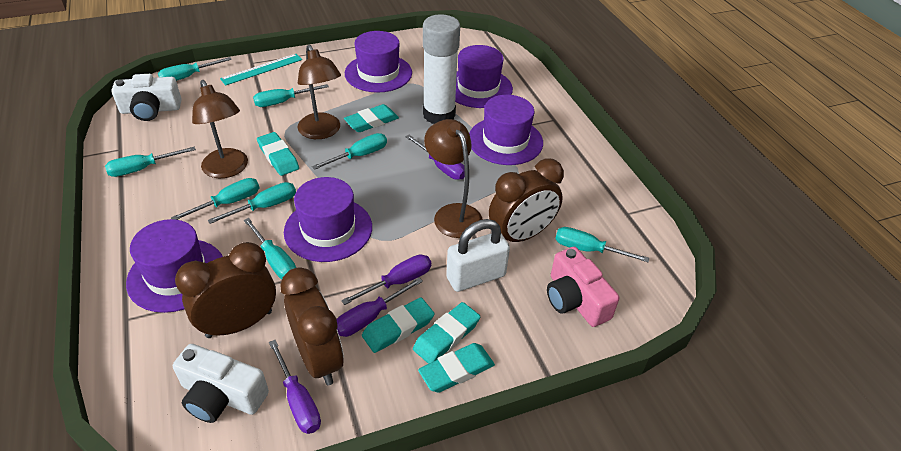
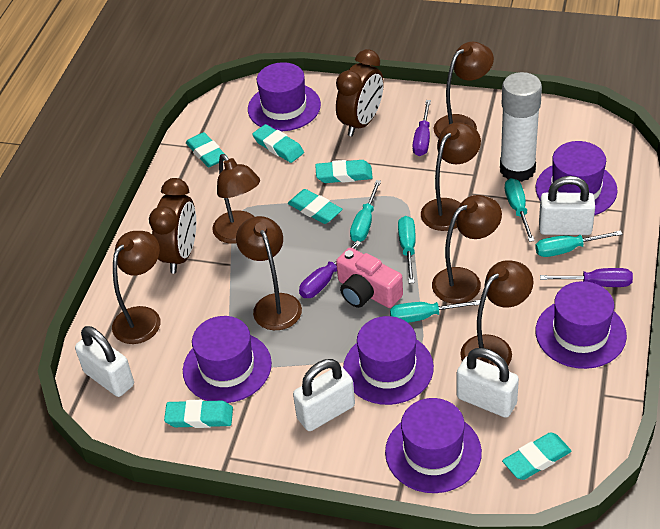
brown clock: [175,242,276,338] [281,267,344,385] [489,158,564,242] = 3 -> [149,178,196,274] [336,49,384,136] = 2
brown lamp: [192,80,248,178] [298,45,341,139] [424,119,483,238] = 3 -> [112,231,160,344] [212,154,260,244] [236,216,302,330] [421,122,481,231] [432,195,502,304] [434,42,494,138] [460,260,533,366] = 7
purple hat: [126,219,223,313] [284,177,372,262] [345,31,412,93] [455,45,513,108] [469,95,543,165] = 5 -> [183,316,272,403] [248,62,321,131] [343,316,434,405] [385,398,482,493] [535,281,627,369] [536,141,618,215] = 6
purple screwdriver: [269,340,321,434] [337,278,423,337] [341,254,431,305] [405,135,465,180] = 4 -> [299,241,361,298] [412,100,431,156] [540,268,633,287] = 3
turquoise eraser: [257,132,299,176] [344,104,399,132] [362,298,435,353] [413,302,480,364] [418,343,495,393] = 5 -> [164,400,233,428] [186,132,226,168] [252,124,304,163] [288,189,342,224] [315,160,373,183] [502,432,571,480] = 6
turquoise ruler: [220,54,302,85] = 1 -> none = 0
turquoise screwdriver: [105,147,196,177] [158,57,232,81] [171,178,260,220] [208,182,296,224] [244,218,296,279] [253,84,329,107] [312,133,387,170] [555,227,649,262] = 8 -> [350,180,381,242] [390,300,480,323] [398,216,416,283] [505,178,535,242] [535,230,623,257] = 5
white camera: [111,74,182,121] [173,344,269,423] = 2 -> none = 0
white padlock: [446,219,510,292] = 1 -> [75,326,134,397] [293,359,355,431] [457,348,519,418] [539,176,595,235] = 4

